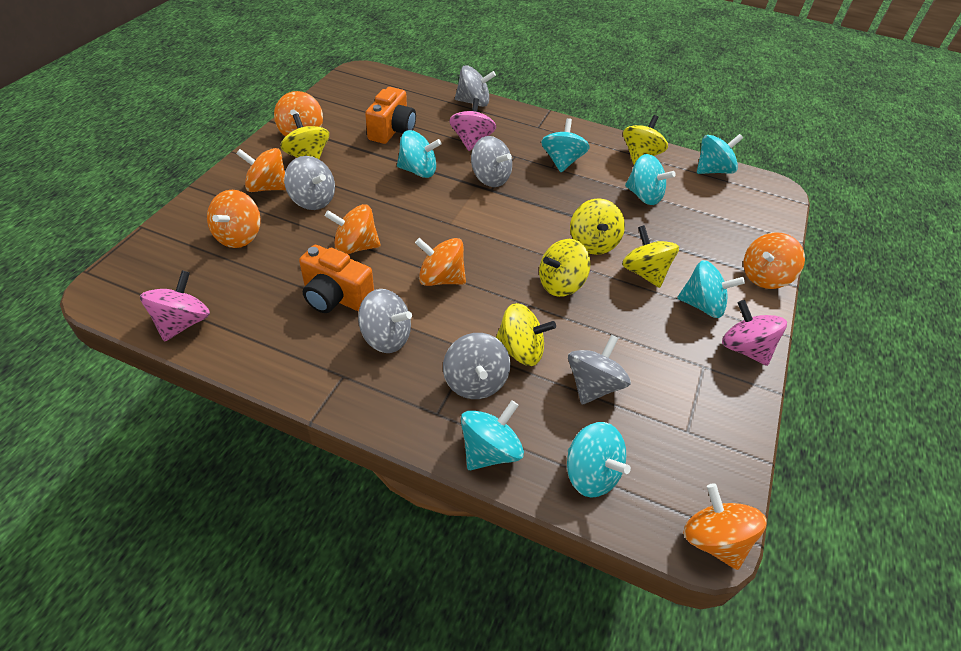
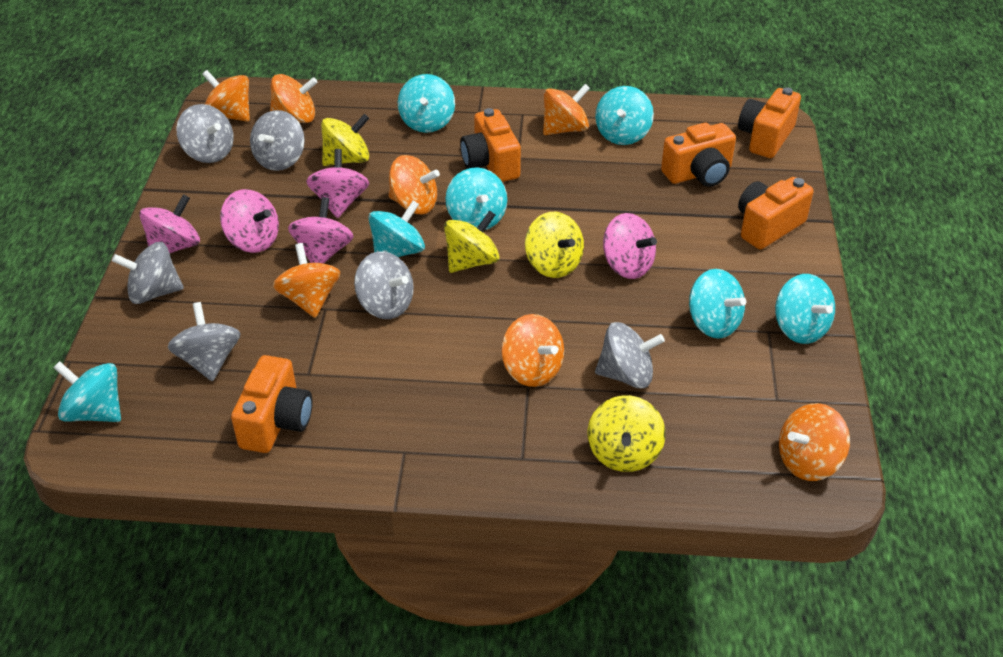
orange camera: [299,245,374,313] [365,87,416,144] = 2 -> [231,355,312,453] [460,108,521,182] [661,123,736,187] [738,87,801,158] [738,177,814,249] = 5
pink spinning top: [140,270,210,342] [449,98,496,151] [722,300,787,366] = 3 -> [139,194,200,253] [220,189,279,253] [288,197,354,264] [306,149,369,218] [603,213,657,279] = 5
yellow spinning top: [280,113,329,159] [496,303,556,366] [539,239,591,297] [570,198,625,255] [622,225,679,288] [623,115,668,165] = 6 -> [321,114,369,166] [444,210,500,273] [525,212,584,278] [588,395,666,472] = 4

